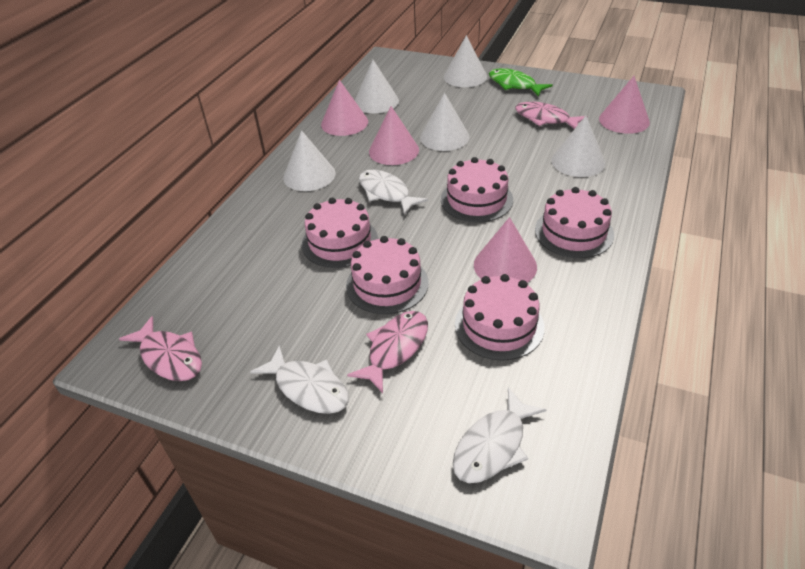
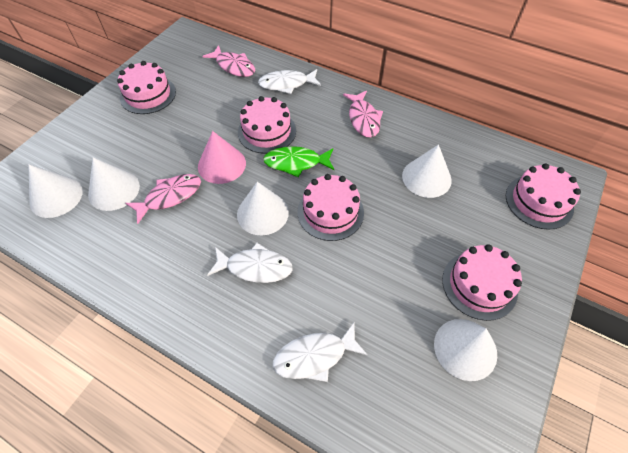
pink cone: [321,80,368,136] [369,106,419,165] [474,217,537,283] [599,76,650,134] = 4 -> [198,131,246,184] = 1

